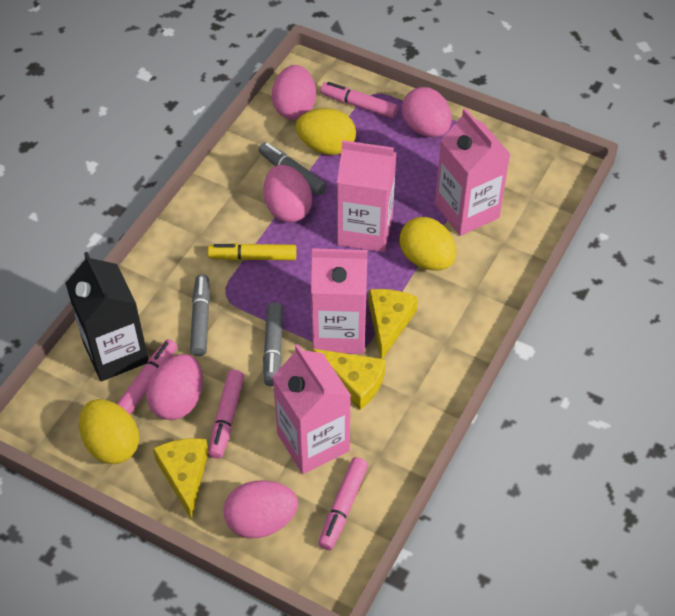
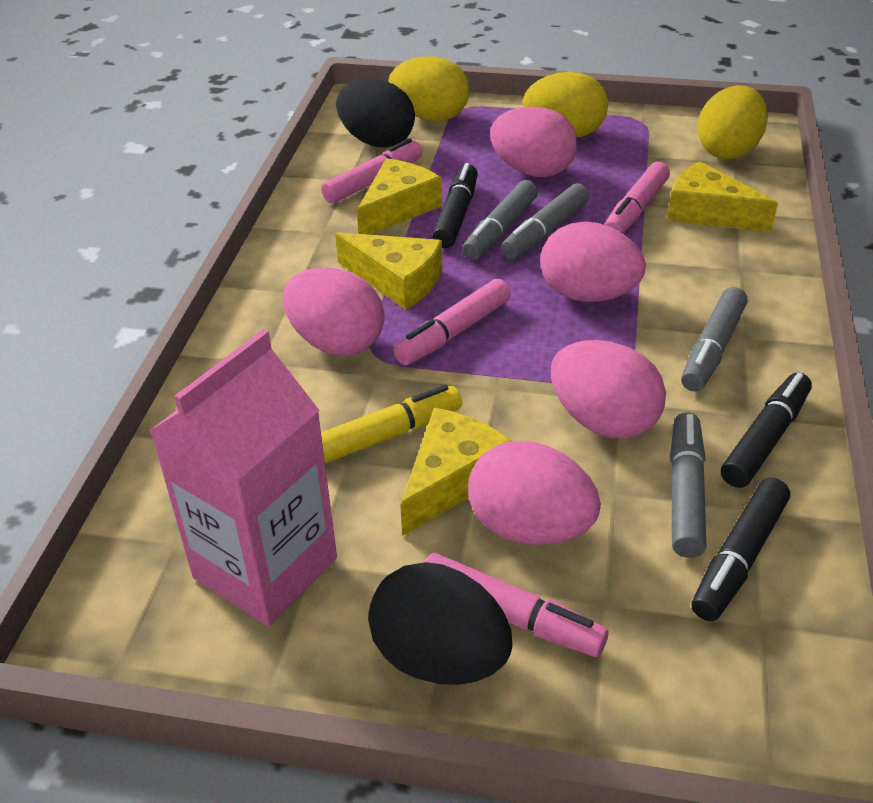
black carton: [65,252,148,381] = 1 -> none = 0
black egg: none = 0 -> [336,79,415,148] [368,562,512,685] = 2
black marker: none = 0 -> [432,163,478,248] [692,478,790,621] [721,373,812,488] = 3
grey marker: [190,274,210,356] [258,142,327,195] [263,302,283,386] = 3 -> [462,180,538,260] [501,183,589,259] [670,413,707,558] [681,287,748,391] = 4
pink carton: [273,344,351,474] [311,248,368,354] [337,140,397,252] [435,108,511,236] = 4 -> [150,329,337,626] = 1
yellow cheese: [153,438,208,520] [313,349,386,410] [369,289,418,359] = 3 -> [335,232,442,310] [357,159,442,235] [400,408,511,536] [667,161,778,232] = 4

